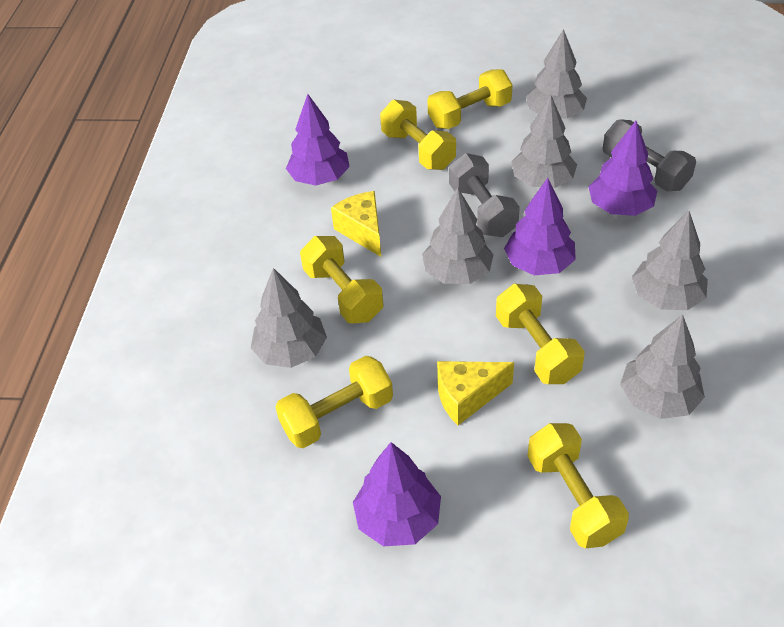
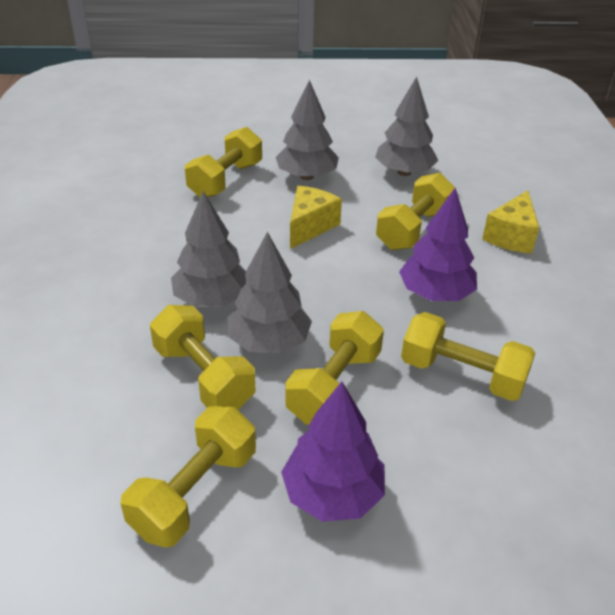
grey dumbbell: [449,153,520,237] [603,119,696,191] = 2 -> none = 0
grey tree: [251,268,327,368] [422,188,494,284] [511,95,577,188] [526,29,587,119] [620,315,705,419] [632,211,708,310] = 6 -> [171,191,246,307] [227,232,312,354] [276,80,339,180] [375,76,438,176] = 4
purple tree: [286,94,350,186] [353,442,441,547] [504,178,576,275] [589,121,657,216] = 4 -> [281,381,385,522] [399,188,477,301] = 2

